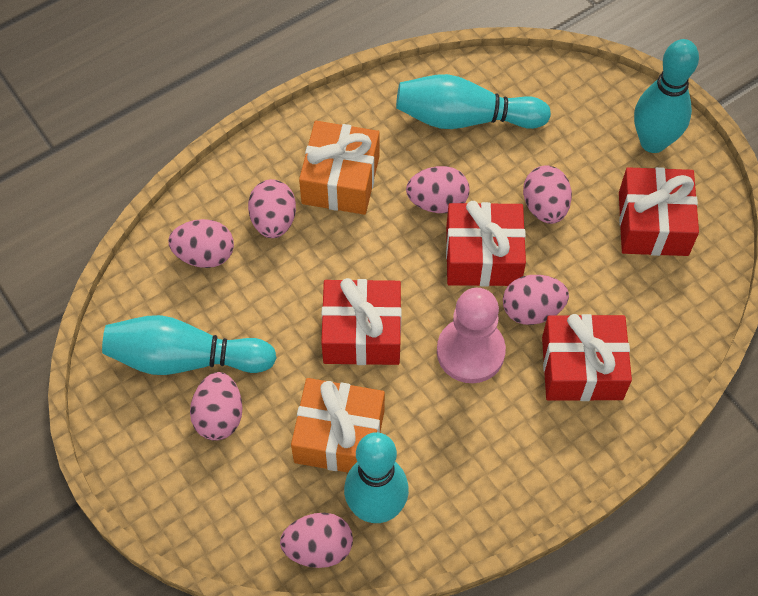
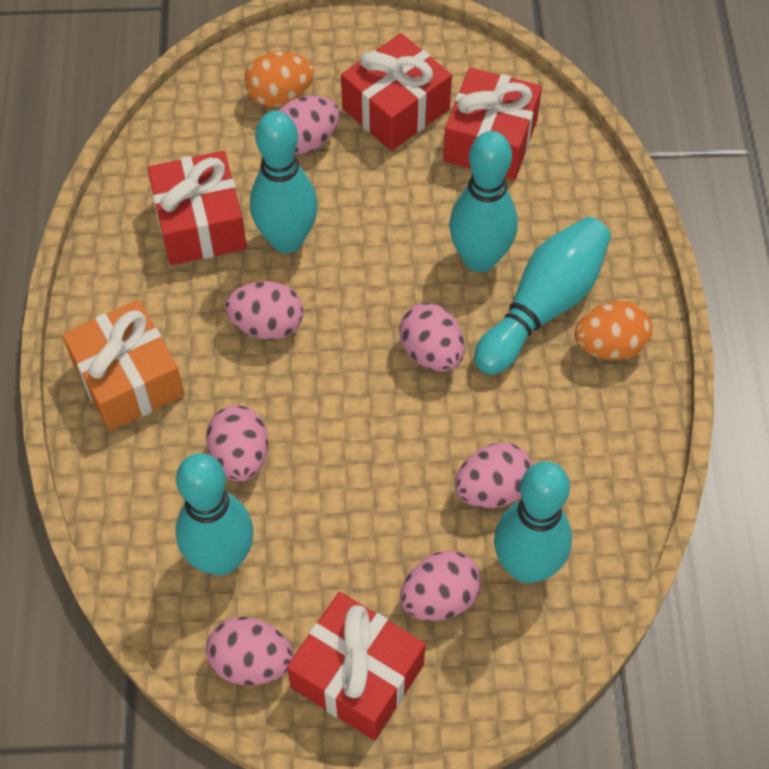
orange egg: none = 0 -> [244,51,314,107] [575,301,652,360] = 2
orange gift: [291,378,385,473] [299,121,379,215] = 2 -> [62,300,185,431] = 1
pink pawn: [437,288,506,383] = 1 -> none = 0
turquoise bowling pin: [102,315,276,375] [344,432,409,523] [396,74,551,129] [634,39,699,153] = 4 -> [175,453,254,576] [250,111,318,253] [449,131,518,273] [474,217,611,375] [494,461,572,583] = 5

